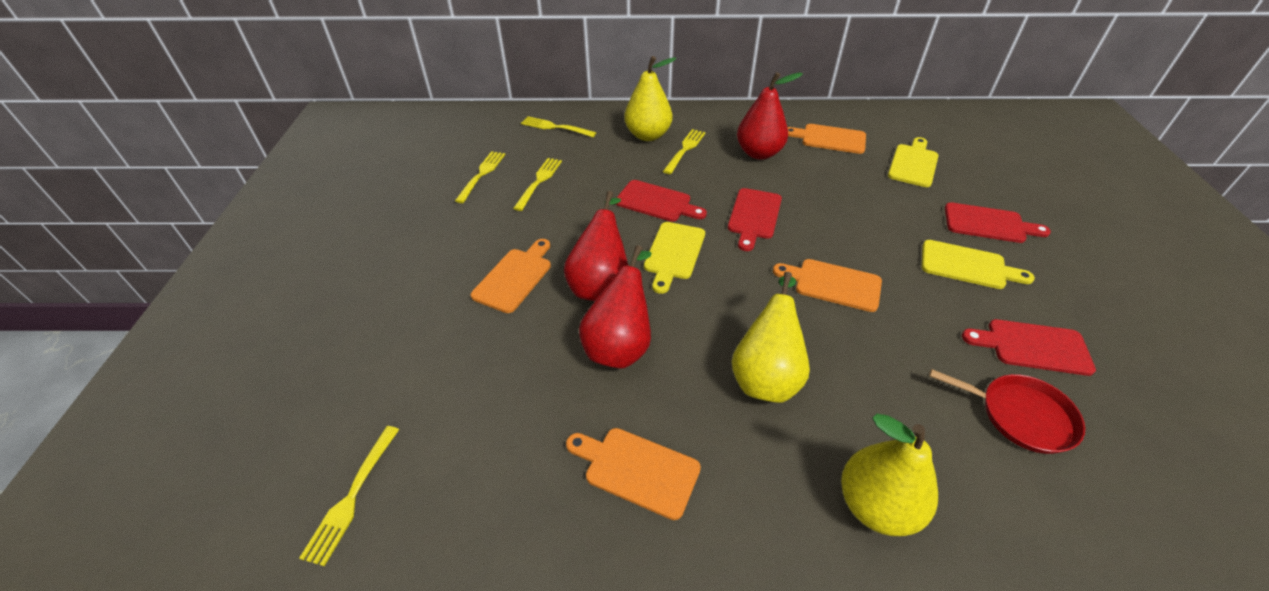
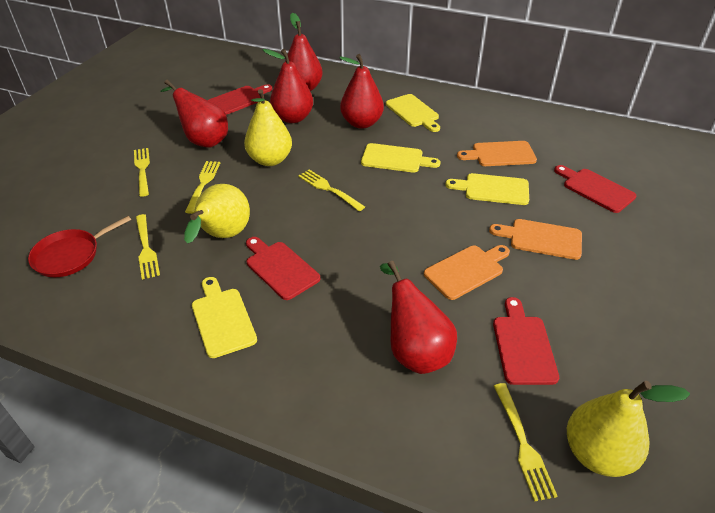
orange cutting board: [471,239,551,313] [566,428,701,520] [773,259,882,312] [787,124,866,154] = 4 -> [424,245,510,300] [457,141,537,166] [489,219,582,260] = 3
red pear: [564,191,628,301] [579,245,652,368] [737,72,803,160] = 3 -> [161,80,228,148] [263,49,313,123] [285,13,323,91] [339,54,384,129] [380,261,457,374] = 5
yellow cutting board: [644,222,705,294] [888,137,939,187] [922,240,1035,289] = 3 -> [192,277,257,358] [361,143,441,173] [386,94,440,132] [445,173,529,205] = 4

